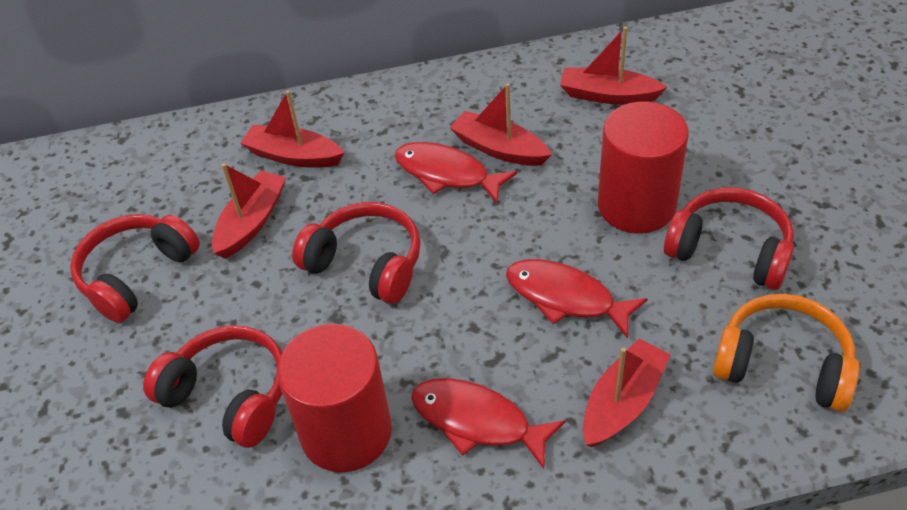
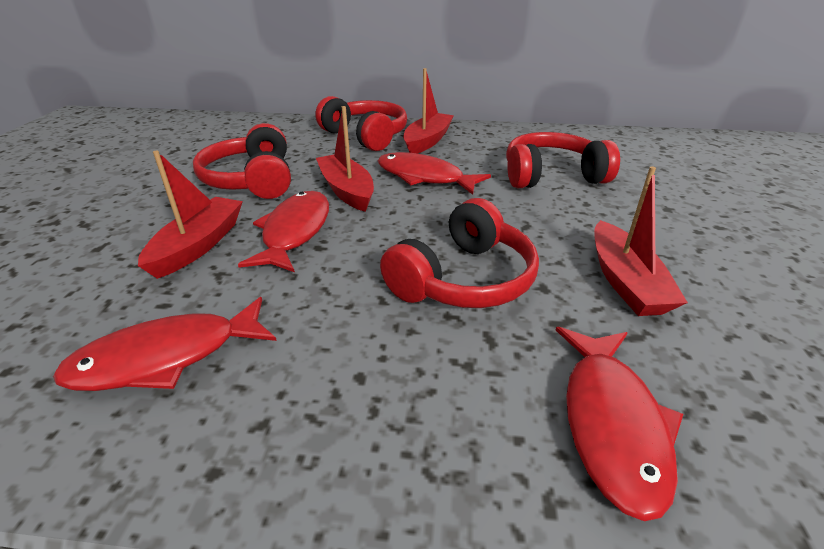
orange headphones: [713,294,860,412] = 1 -> none = 0
red boat: [212,163,286,259] [241,90,344,168] [449,83,552,166] [560,27,667,105] [583,339,671,447] = 5 -> [138,150,243,279] [316,106,374,212] [403,68,454,154] [594,166,688,316] = 4
red cylinder: [277,324,392,473] [598,102,689,233] = 2 -> none = 0
red fish: [394,142,517,203] [411,378,566,469] [506,259,648,339] = 3 -> [53,297,277,391] [238,191,329,272] [378,152,491,195] [556,327,683,521] = 4

